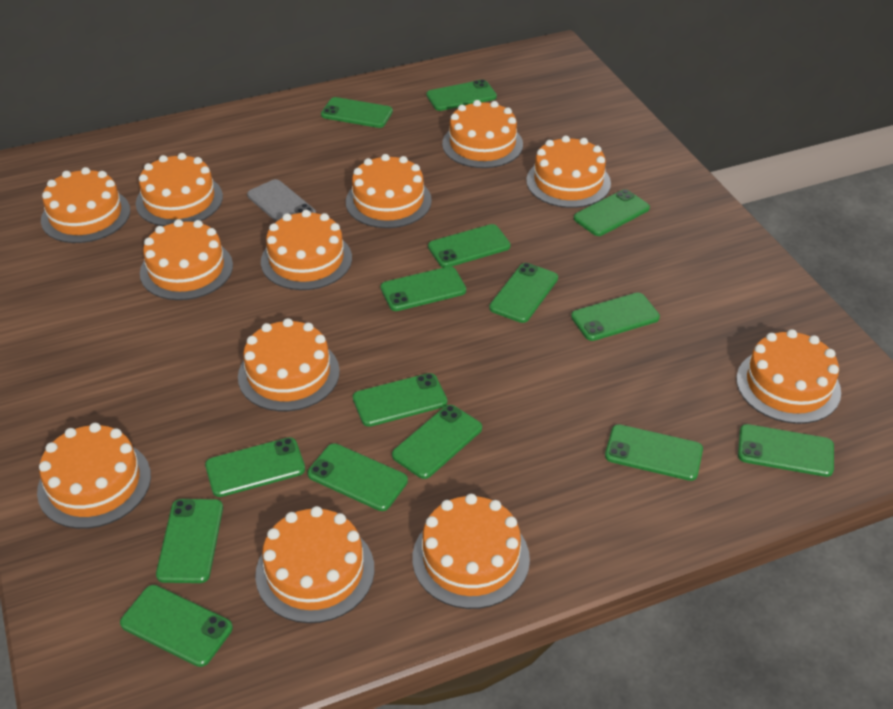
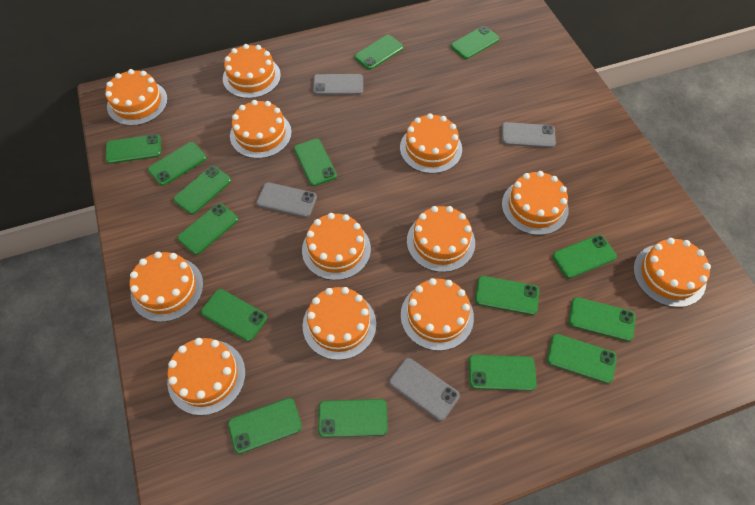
grey phone: [247,179,316,222] = 1 -> [256,182,317,218] [313,74,363,95] [389,358,460,421] [502,122,556,148] = 4

